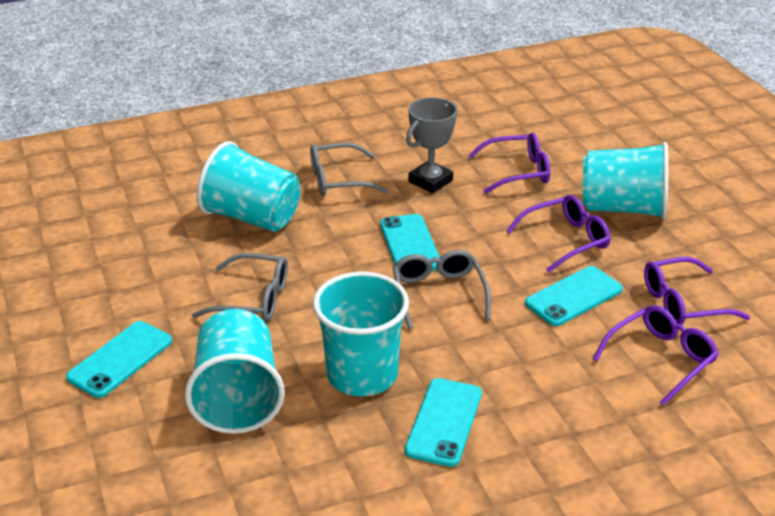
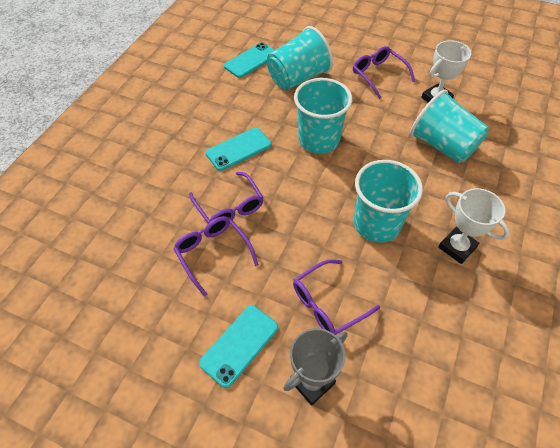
grey glasses: [192,253,288,321] [310,143,389,196] [393,250,491,329] = 3 -> none = 0
turquoise phone: [66,321,172,398] [380,214,440,271] [405,378,482,467] [525,266,623,326] = 4 -> [199,305,278,388] [206,128,271,171] [224,42,275,78] = 3
white trophy: none = 0 -> [421,40,471,103] [438,188,510,264] = 2

